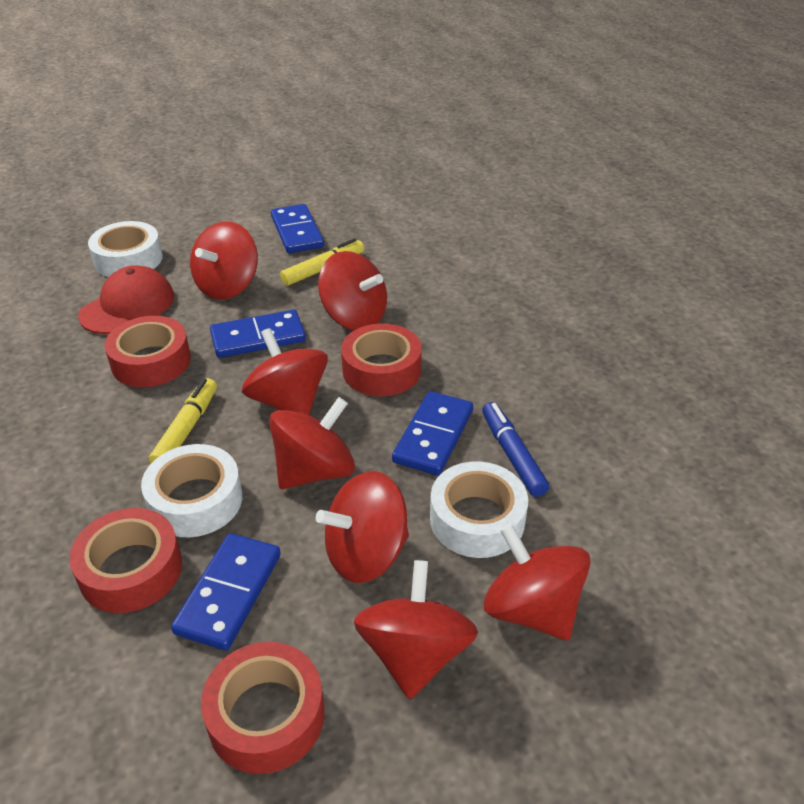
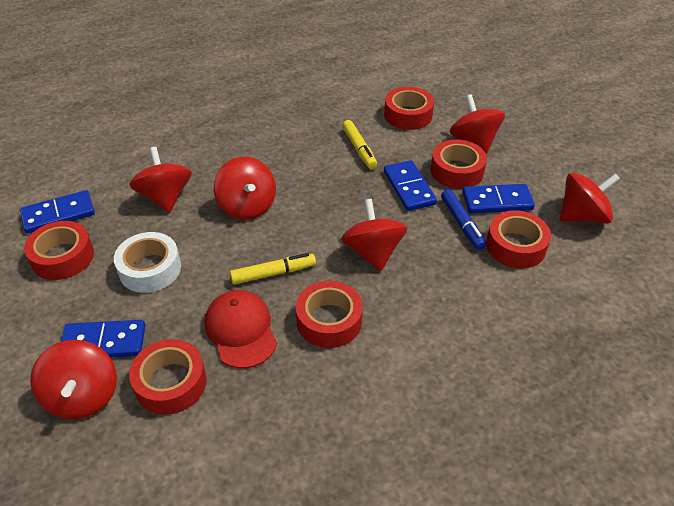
red spinning top: [190,221,258,299] [242,328,328,415] [269,397,355,489] [316,471,409,583] [318,251,387,330] [354,560,478,699] [484,524,591,640] = 7 -> [30,340,117,419] [129,147,192,213] [214,157,276,220] [341,199,407,271] [450,94,505,154] [560,173,620,224] = 6
red tape: [69,508,182,613] [104,316,191,387] [201,642,324,774] [341,323,422,396] = 4 -> [24,221,94,280] [129,339,206,415] [296,281,363,348] [384,87,434,130] [431,139,487,189] [486,210,551,268] = 6
white tape: [88,221,163,277] [141,444,242,537] [430,461,528,558] = 3 -> [114,232,181,293] = 1

